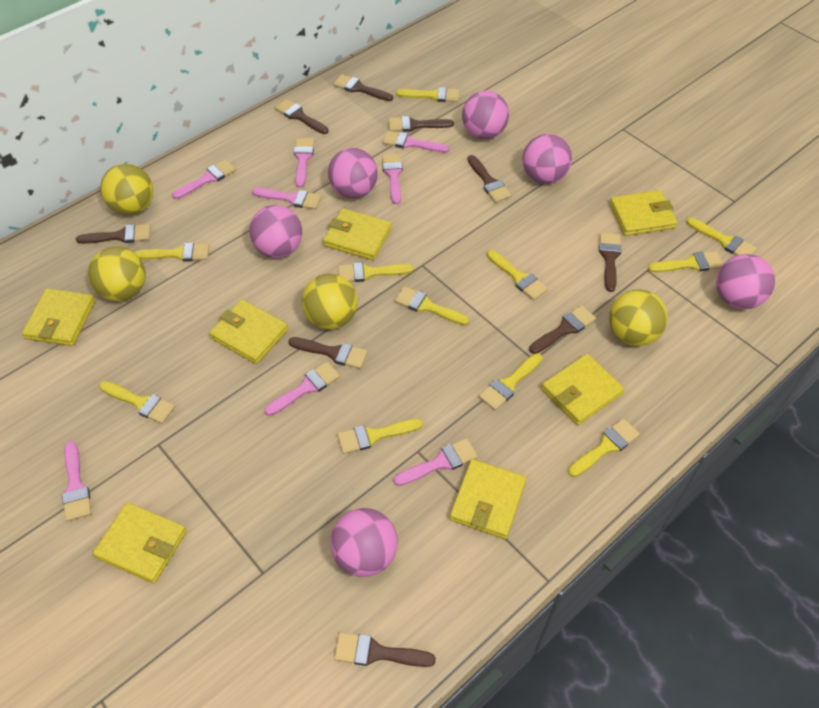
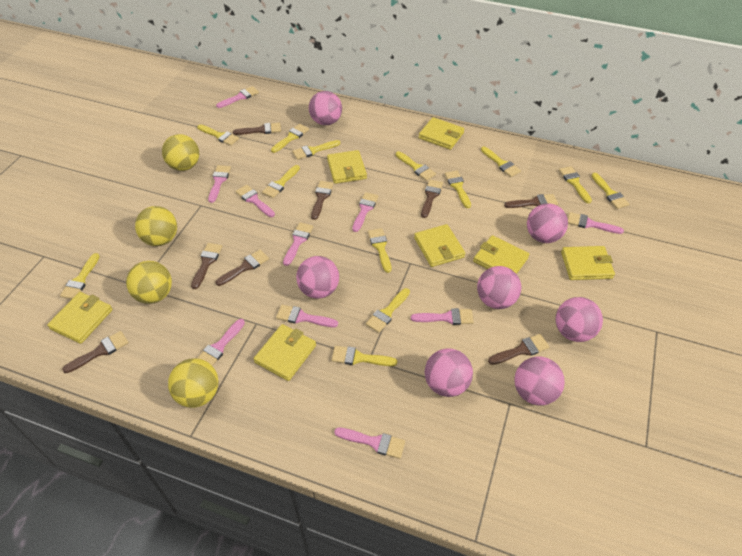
brown brush: [76,224,150,244] [275,99,328,134] [288,337,368,369] [333,74,393,101] [334,632,436,667] [388,116,454,132] [467,155,512,203] [529,305,596,354] [599,233,621,292] = 9 -> [62,331,129,373] [191,243,223,289] [215,250,269,286] [233,123,281,135] [311,181,334,220] [421,180,443,218] [488,334,549,365] [504,194,558,208] = 8
pink ball: [249,205,302,258] [328,148,378,198] [330,508,398,577] [462,91,509,139] [522,134,572,184] [716,254,775,309] = 6 -> [296,256,339,299] [309,91,342,125] [425,348,473,397] [477,266,521,309] [514,357,565,405] [527,203,568,243] [556,297,603,342] = 7
pink brush: [62,441,91,522] [172,159,236,199] [252,188,322,210] [264,362,340,416] [294,138,315,188] [382,131,449,153] [382,153,403,204] [393,438,478,486] = 8 -> [197,319,245,366] [208,165,231,203] [216,86,259,108] [235,185,275,217] [276,305,338,327] [283,222,313,266] [334,428,405,459] [352,192,379,232] [411,308,474,325] [568,212,624,234] = 10
yellow brush: [99,381,175,424] [134,243,209,262] [337,419,423,454] [338,262,414,282] [395,286,469,325] [396,87,459,102] [479,353,543,410] [487,250,548,300] [568,419,640,477] [648,251,723,272] [686,217,757,255] = 11 -> [60,253,100,299] [197,124,239,146] [262,165,300,198] [271,124,309,153] [292,140,340,160] [332,346,397,366] [366,288,410,333] [368,228,391,273] [396,151,436,181] [445,171,471,208] [481,146,521,177] [559,166,592,203] [591,173,629,209] = 13

